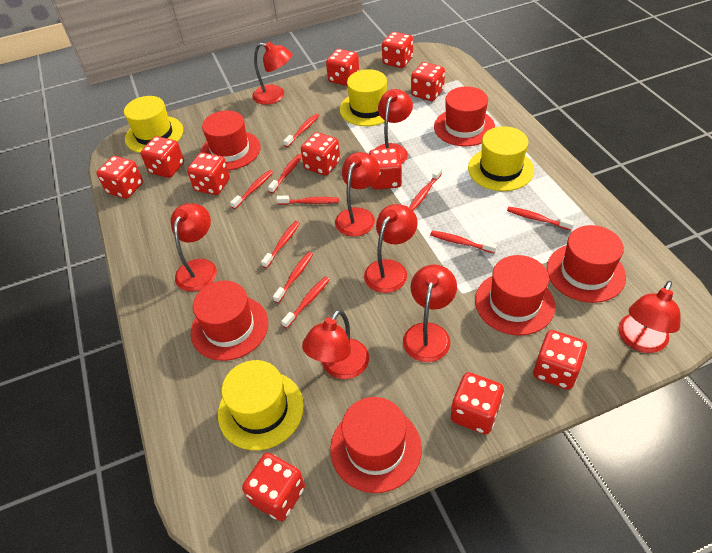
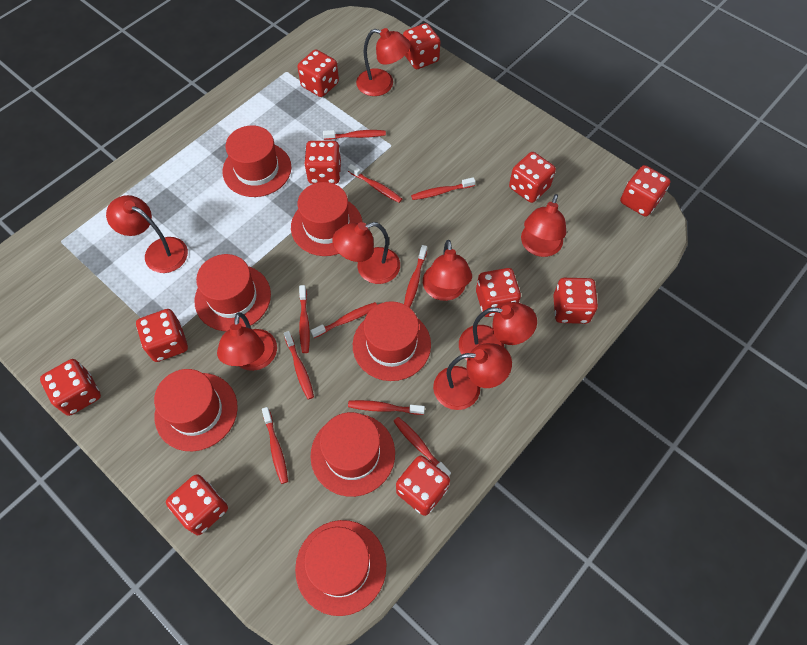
red hat: [191,281,268,361] [200,110,261,170] [330,397,422,493] [434,86,495,146] [475,255,555,335] [547,225,626,303] = 6 -> [154,369,238,451] [194,254,271,331] [222,125,292,197] [291,182,363,256] [295,520,386,616] [310,412,395,497] [353,301,431,381] = 7
yellow hat: [124,96,183,153] [218,360,304,450] [340,69,387,126] [468,126,534,191] = 4 -> none = 0

